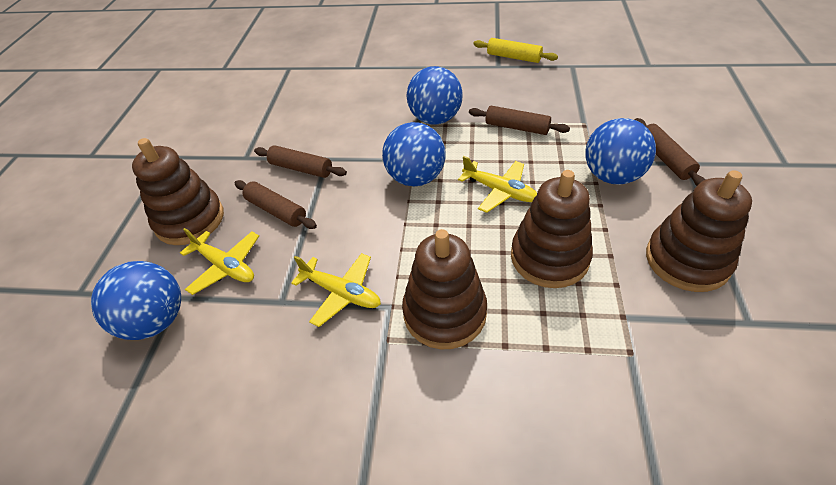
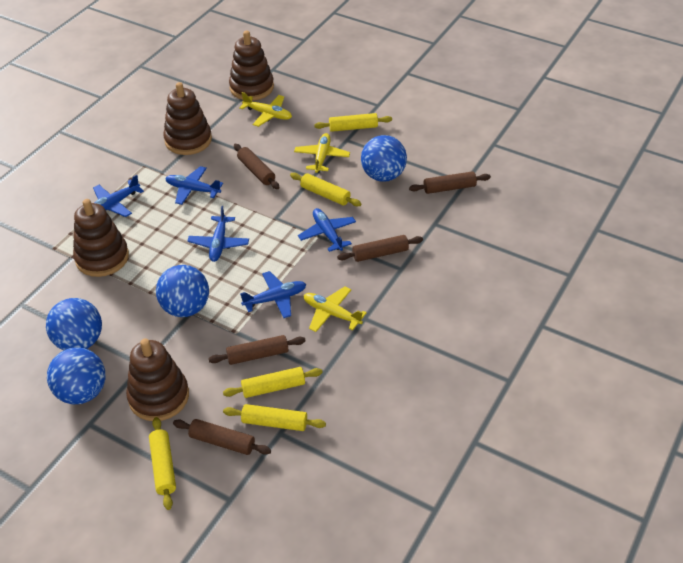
blue plane: none = 0 -> [93,175,144,217] [165,166,223,205] [187,206,249,262] [240,271,306,318] [298,208,356,252] = 5
brown rolling pin: [234,180,317,229] [254,145,347,178] [469,106,570,135] [635,118,706,186] = 4 -> [173,419,271,455] [208,335,306,365] [234,144,280,189] [337,235,423,262] [409,171,491,194] = 5
yellow rolling pin: [473,38,558,63] = 1 -> [149,417,176,510] [223,367,323,398] [223,404,326,431] [290,173,362,206] [314,113,392,132] = 5

